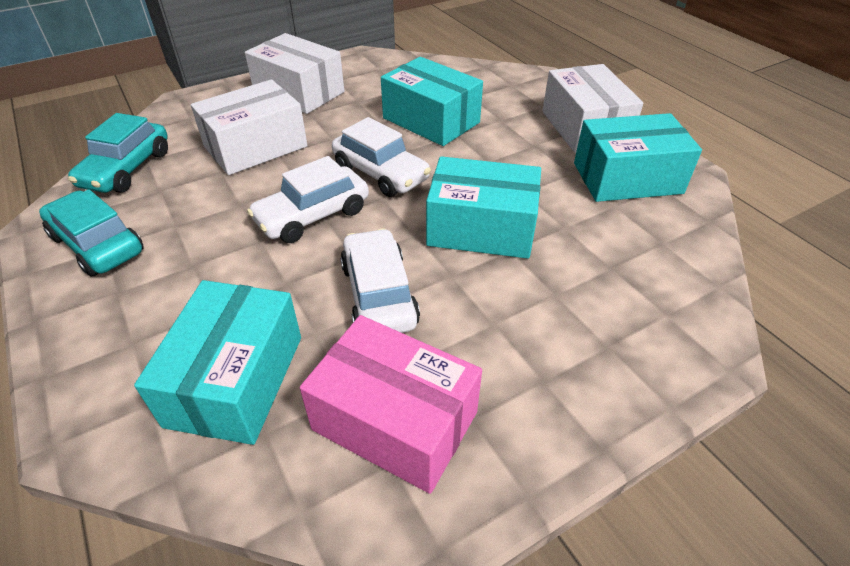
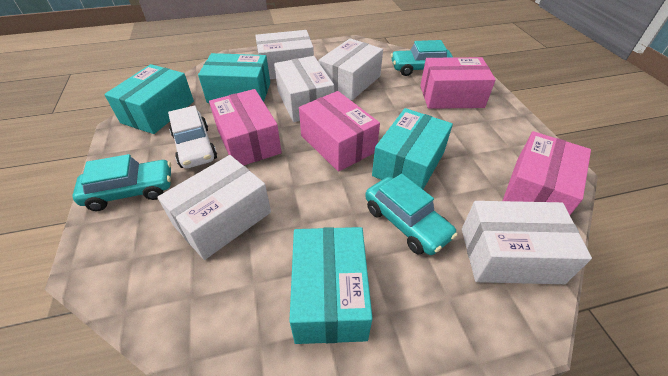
pink box: [300,315,482,494] = 1 -> [209,89,282,166] [299,91,380,172] [420,57,496,109] [503,131,591,215] = 4
turquoise car: [39,189,144,277] [68,113,168,193] = 2 -> [72,154,171,211] [365,174,458,255] [391,40,453,76] = 3
white box: [191,79,308,175] [245,33,344,114] [543,64,643,153] = 3 -> [157,155,271,260] [255,30,314,79] [274,56,334,122] [318,38,383,100] [462,201,592,284] = 5
white car: [247,156,369,243] [332,117,431,197] [340,228,420,333] = 3 -> [168,106,217,168] = 1

